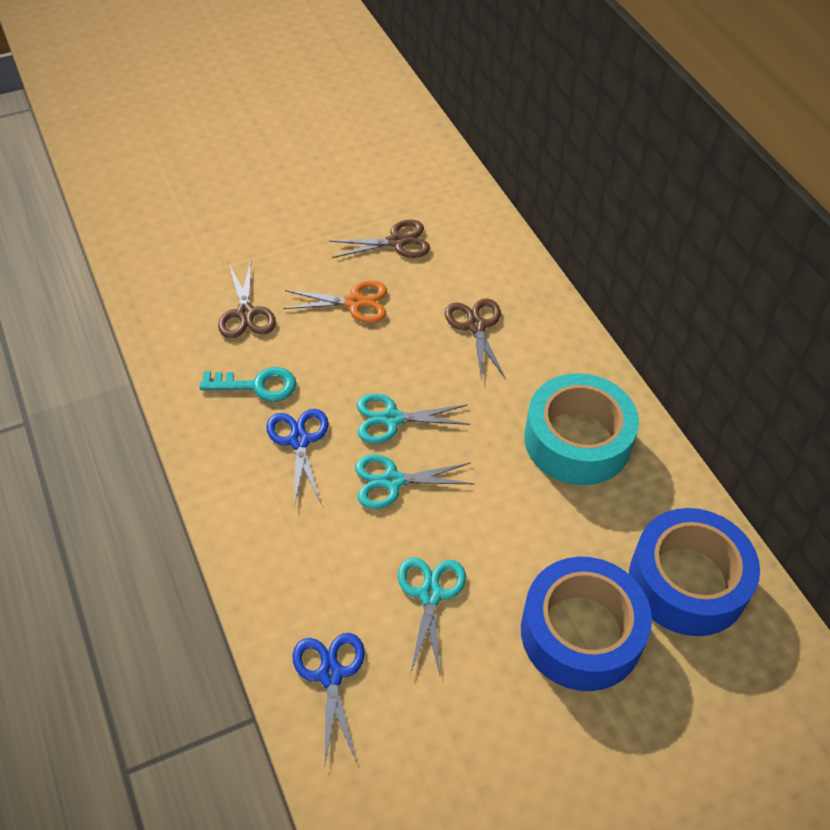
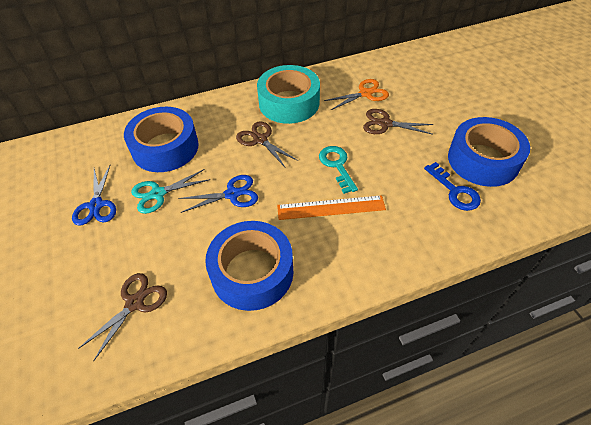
blue key: none = 0 -> [424,162,481,211] = 1
blue tape: [521,557,652,691] [629,508,760,636] = 2 -> [124,107,199,172] [205,221,293,311] [448,117,530,187] = 3
orange ruler: none = 0 -> [277,195,386,220] = 1
turquoise scissors: [355,454,474,509] [357,394,470,444] [398,557,466,675] = 3 -> [131,169,210,214] = 1

